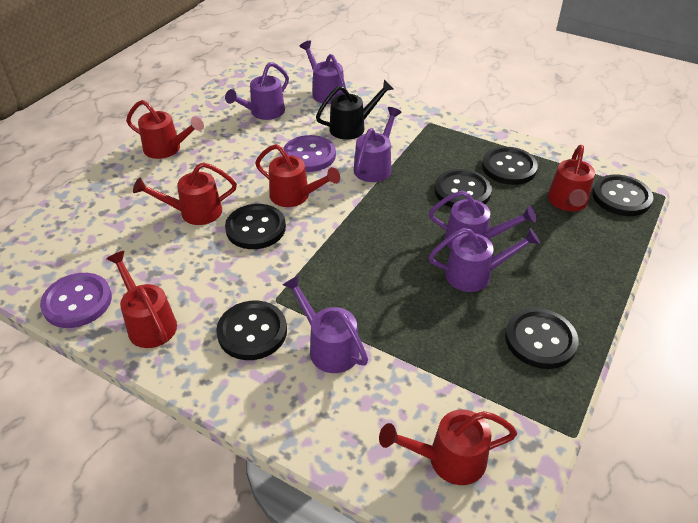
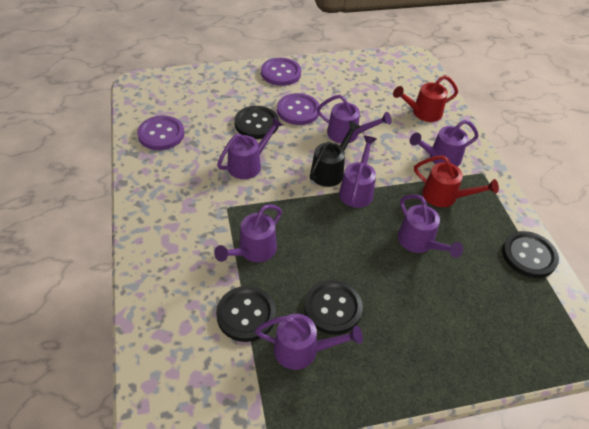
black button: [216,301,287,360] [225,204,286,249] [434,169,492,208] [482,147,538,185] [505,308,579,369] [592,175,653,216] = 6 -> [216,286,276,342] [234,106,279,139] [304,280,363,335] [502,231,559,278] = 4
purple button: [40,273,112,328] [283,135,336,172] = 2 -> [137,115,184,150] [261,58,301,86] [277,93,320,125] = 3
purple watering can: [225,62,289,120] [282,275,368,373] [299,40,346,104] [354,107,402,182] [429,190,537,249] [429,228,540,292] = 6 -> [214,204,282,262] [217,117,283,179] [255,314,363,370] [317,95,392,143] [339,136,377,208] [398,194,463,258] [410,120,479,167] = 7
red watering can: [106,251,177,348] [126,100,204,159] [133,162,237,225] [255,144,340,207] [379,410,517,485] [548,145,595,211] = 6 -> [393,75,458,122] [414,155,499,207] = 2

